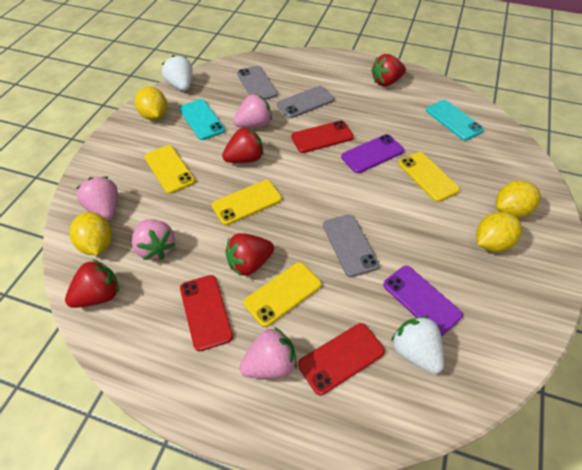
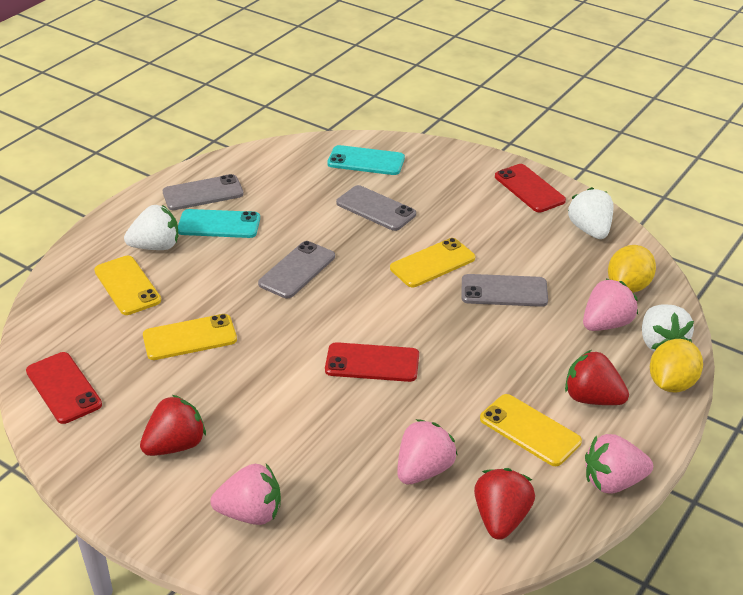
grey phone: [237,66,278,100] [277,86,334,118] [323,214,380,277] = 3 -> [163,174,244,210] [258,241,335,298] [336,185,416,231] [462,274,548,307] = 4
purple phone: [341,134,404,173] [383,266,463,336] = 2 -> none = 0
red strawberry: [65,259,119,308] [222,127,264,163] [225,233,274,276] [371,54,406,86] = 4 -> [140,395,206,456] [474,468,535,540] [565,350,629,405] = 3
white strawberry: [162,55,193,91] [391,316,444,374] = 2 -> [124,205,178,250] [568,187,614,239] [642,305,694,352] = 3
yellow lemon: [70,212,112,255] [135,86,167,120] [476,212,522,252] [496,180,541,218] = 4 -> [608,245,656,293] [650,339,703,392] = 2

